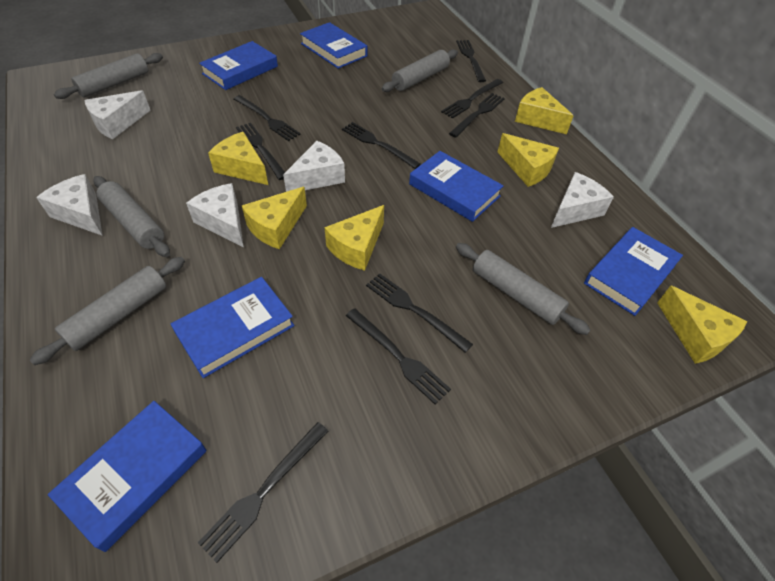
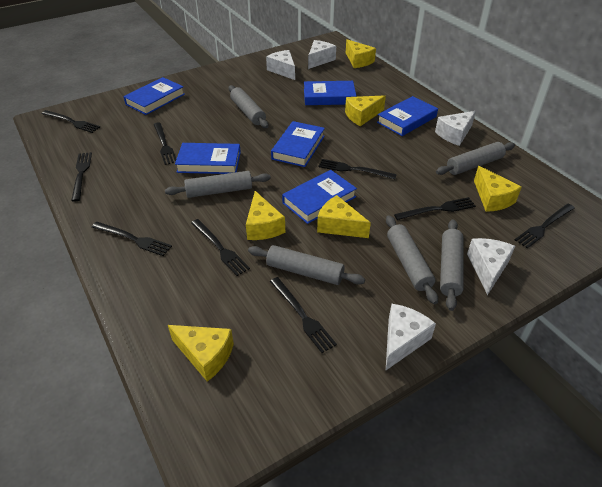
grey rolling pin: [30,257,185,365] [54,53,163,99] [93,176,170,257] [381,49,458,92] [456,243,590,335] = 5 -> [165,171,271,198] [229,85,268,128] [248,245,365,285] [386,215,438,304] [436,142,515,175] [440,219,464,311] = 6

